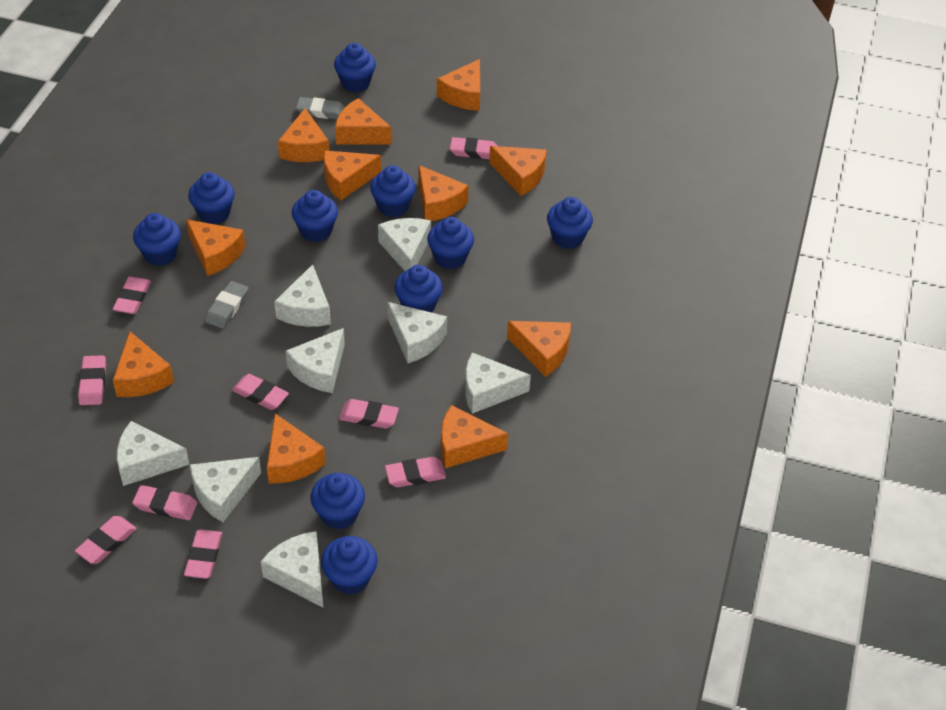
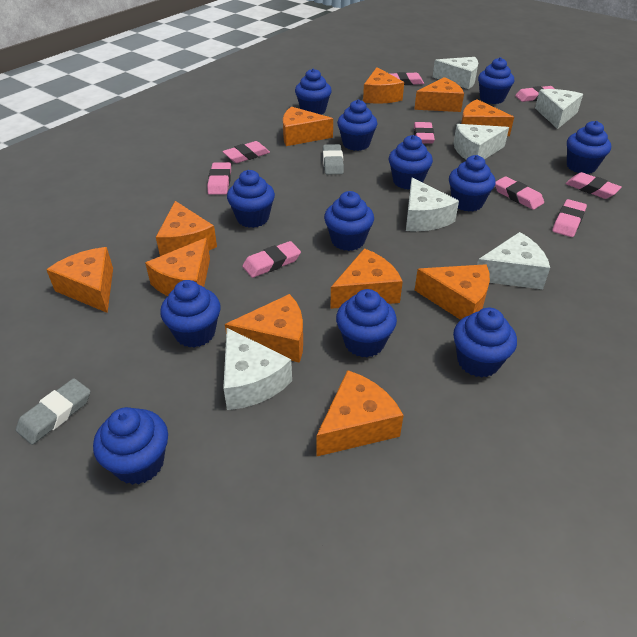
blue cupcake: [133,213,181,266] [188,172,235,224] [292,190,338,242] [311,473,365,530] [321,536,378,595] [334,43,376,93] [370,165,416,217] [394,265,443,313] [427,217,474,269] [547,197,593,249] = 10 -> [93,407,168,485] [160,280,221,348] [227,170,275,228] [295,68,332,115] [324,191,374,251] [336,289,397,358] [337,99,378,151] [389,135,433,190] [449,155,496,212] [453,308,517,378] [478,57,514,104] [567,121,611,174] = 12
white cheese: [117,421,189,486] [190,457,261,522] [261,531,323,607] [274,264,331,327] [286,328,345,393] [378,218,431,271] [387,302,447,363] [465,352,531,414] = 8 -> [223,328,292,410] [406,177,459,231] [433,57,478,89] [453,124,509,160] [477,232,550,289] [535,89,583,129] = 6

